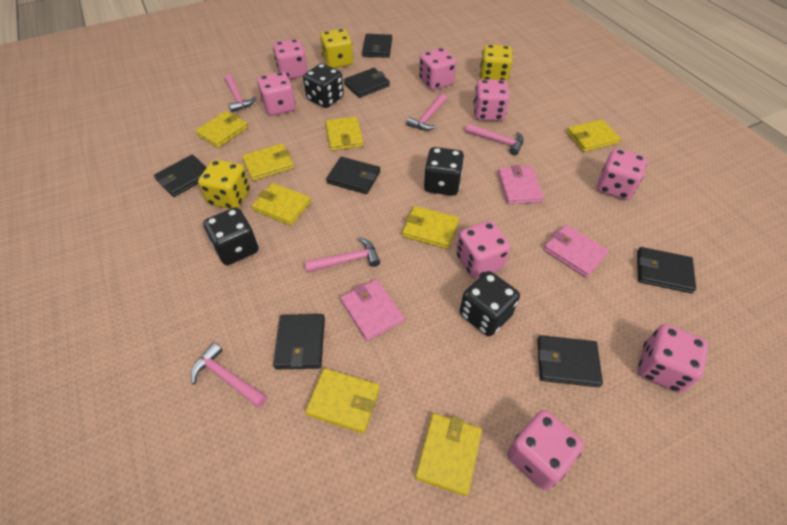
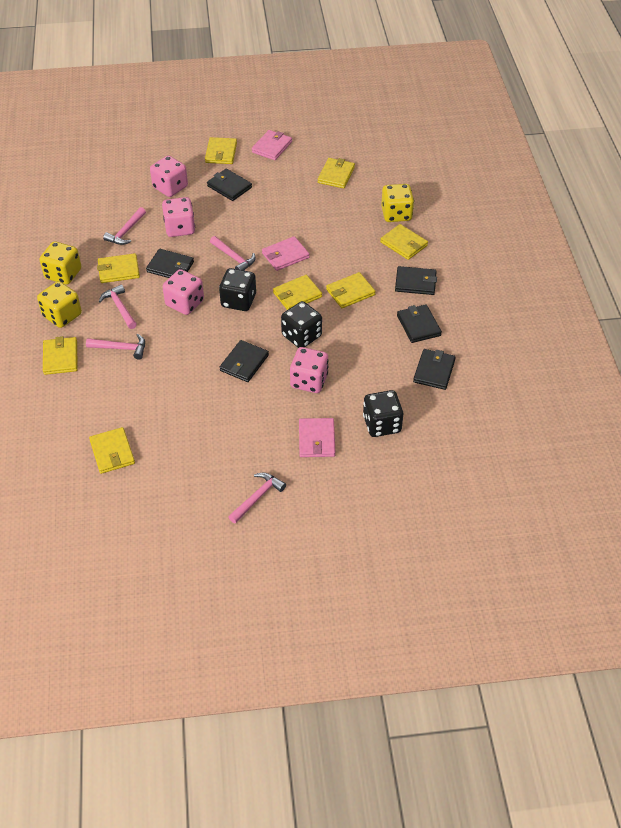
black dice: [203,207,258,265] [303,63,344,108] [424,147,464,196] [460,271,520,336] = 4 -> [219,268,256,311] [281,301,322,348] [363,390,403,437] = 3
black wallet: [154,154,207,197] [273,314,325,369] [326,157,380,194] [344,68,390,98] [362,34,392,58] [537,335,603,387] [637,247,696,293] = 7 -> [146,249,194,278] [207,169,252,201] [220,340,269,382] [395,266,437,295] [397,304,442,343] [413,349,456,390] = 6
pink dice: [257,72,296,116] [273,39,308,79] [419,48,456,90] [456,221,511,279] [473,79,510,121] [507,410,584,490] [597,148,647,200] [638,324,708,393] = 8 -> [150,155,188,197] [162,197,195,237] [163,269,204,315] [290,347,329,393] = 4

